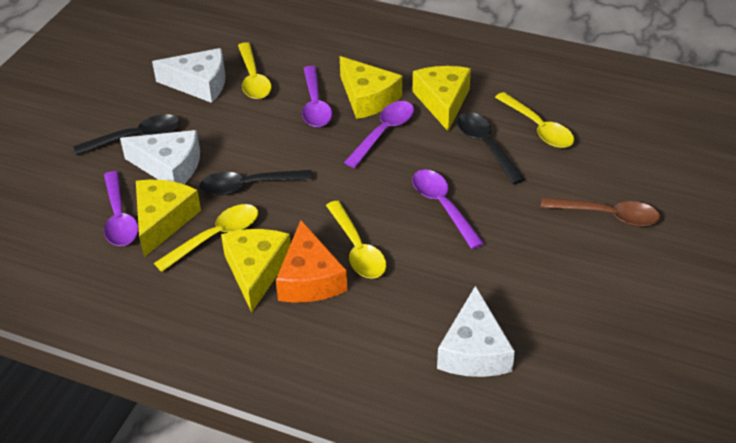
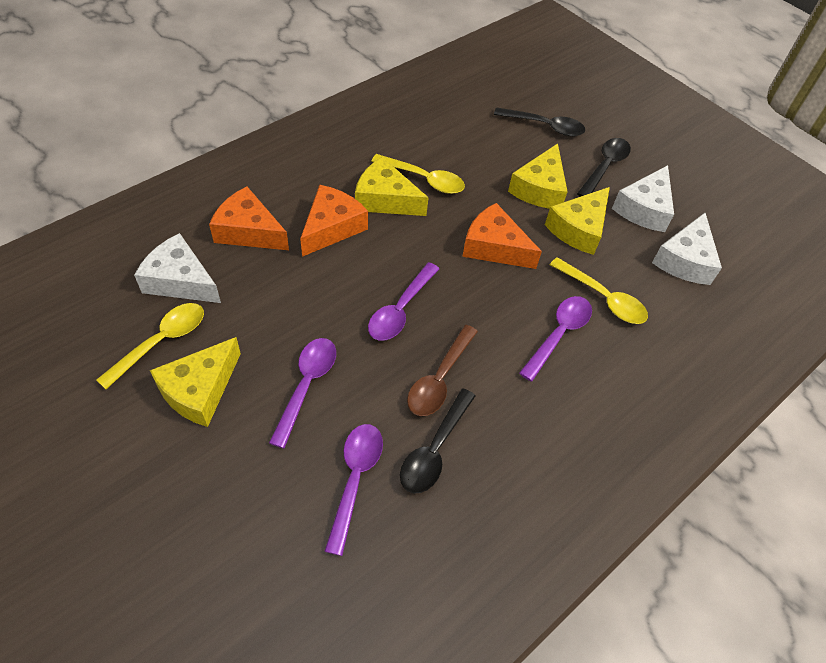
orange cheese: [276,220,348,302] = 1 -> [209,186,289,250] [300,185,368,257] [462,203,542,269] = 3
yellow spoon: [154,204,258,272] [238,42,272,99] [326,201,386,279] [495,92,574,148] = 4 -> [96,303,204,389] [371,154,465,194] [550,257,648,324] = 3

